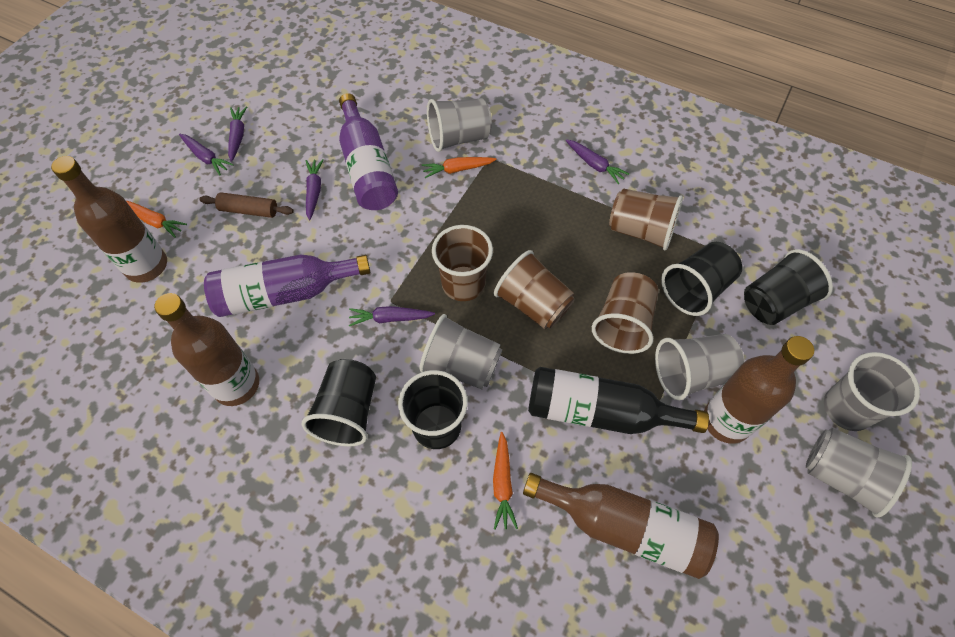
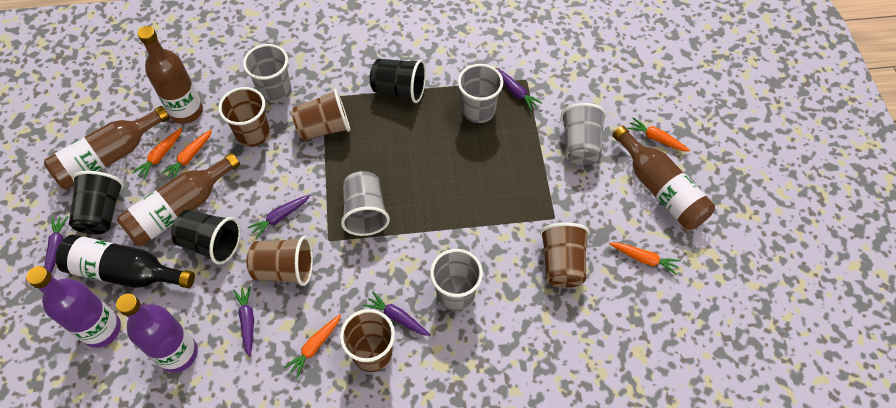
black cup: [302,359,376,446] [398,370,468,449] [661,242,742,316] [744,249,833,325] = 4 -> [69,171,124,234] [171,209,241,265] [370,59,426,103] = 3
brown cup: [432,225,493,301] [494,250,575,329] [592,272,659,354] [609,188,683,250] = 4 -> [218,87,270,147] [247,236,313,286] [291,89,350,141] [340,309,395,372] [540,223,590,288] = 5
brown rolling pin: [199,192,294,218] = 1 -> none = 0
orange carrot: [126,201,187,238] [422,157,497,178] [493,432,518,530] = 3 -> [132,128,182,180] [162,129,212,179] [284,314,341,378] [609,243,681,275] [627,118,690,152] = 5

